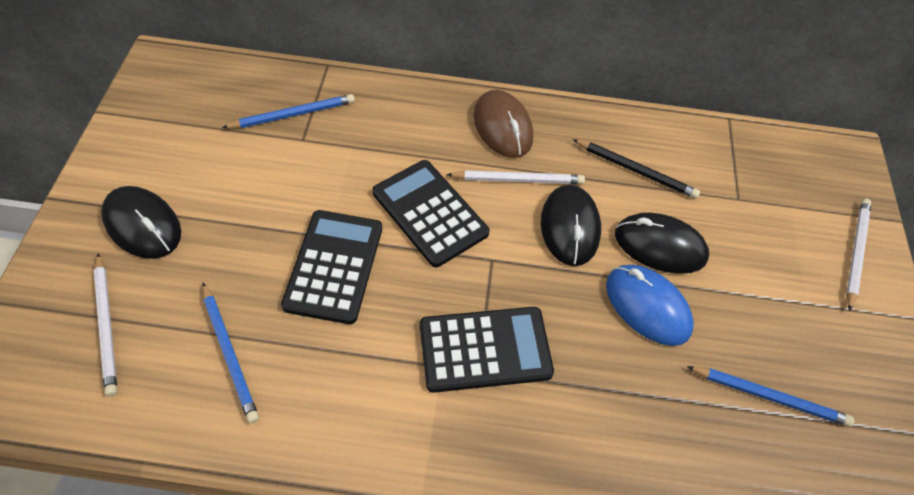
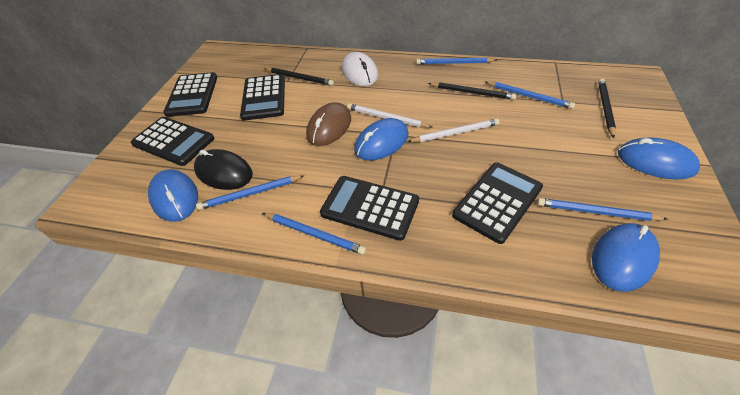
black calculator: [281,210,382,324] [373,160,490,267] [420,307,554,393] = 3 -> [131,117,214,166] [163,72,217,117] [240,74,285,120] [320,176,419,241] [452,162,543,244] = 5
black mouse: [101,186,181,259] [541,185,601,266] [615,213,709,274] = 3 -> [194,149,253,190] = 1
black pencil: [573,139,700,199] = 1 -> [264,67,334,86] [428,82,517,100] [598,78,616,138] = 3
blue mouse: [606,265,694,346] = 1 -> [148,169,198,222] [354,118,408,161] [592,223,660,292] [618,137,700,180] = 4
blue pencil: [202,283,259,423] [222,94,355,128] [687,366,855,427] = 3 -> [196,175,305,210] [263,213,366,255] [416,58,497,65] [485,81,575,109] [537,198,667,221] = 5
white mouse: none = 0 -> [342,52,378,86] = 1
white pencil: [94,253,117,397] [446,170,585,184] [846,199,871,311] = 3 -> [347,103,432,128] [407,118,500,142] = 2

